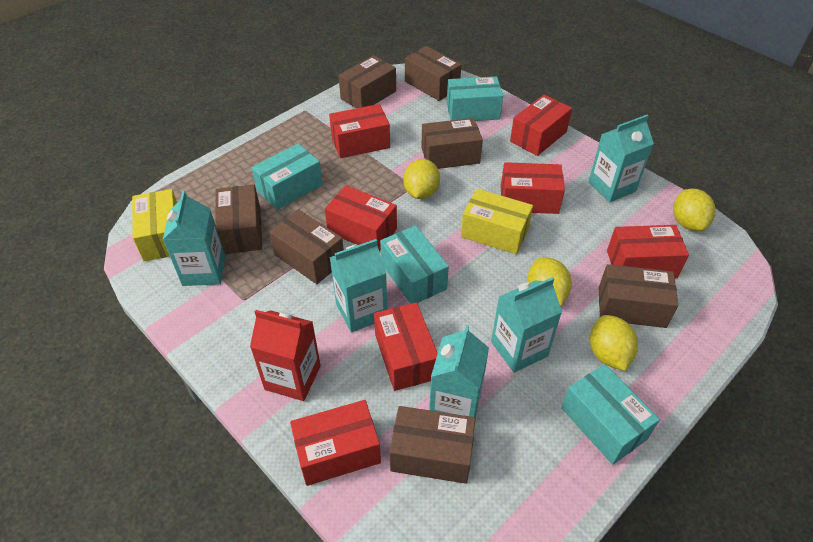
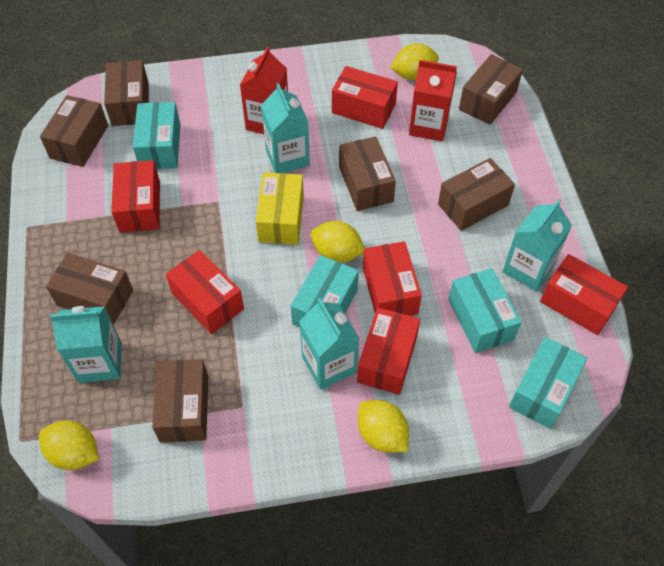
red box: [290,400,381,486] [325,185,397,251] [329,104,390,158] [374,302,438,391] [501,162,565,214] [510,94,572,156] [607,225,689,278] = 7 -> [111,160,160,233] [166,250,244,334] [332,66,398,129] [357,307,420,395] [363,241,422,316] [540,254,628,335] = 6
red carton: [250,310,321,401] = 1 -> [240,47,288,134] [409,60,457,141] = 2
turquoise carton: [163,191,225,286] [329,239,387,332] [429,325,489,418] [491,277,562,373] [588,115,654,202] = 5 -> [50,306,122,383] [261,83,310,173] [299,298,359,390] [502,199,572,291] = 4
yellow box: [132,189,177,261] [461,189,533,255] = 2 -> [256,172,304,245] = 1

